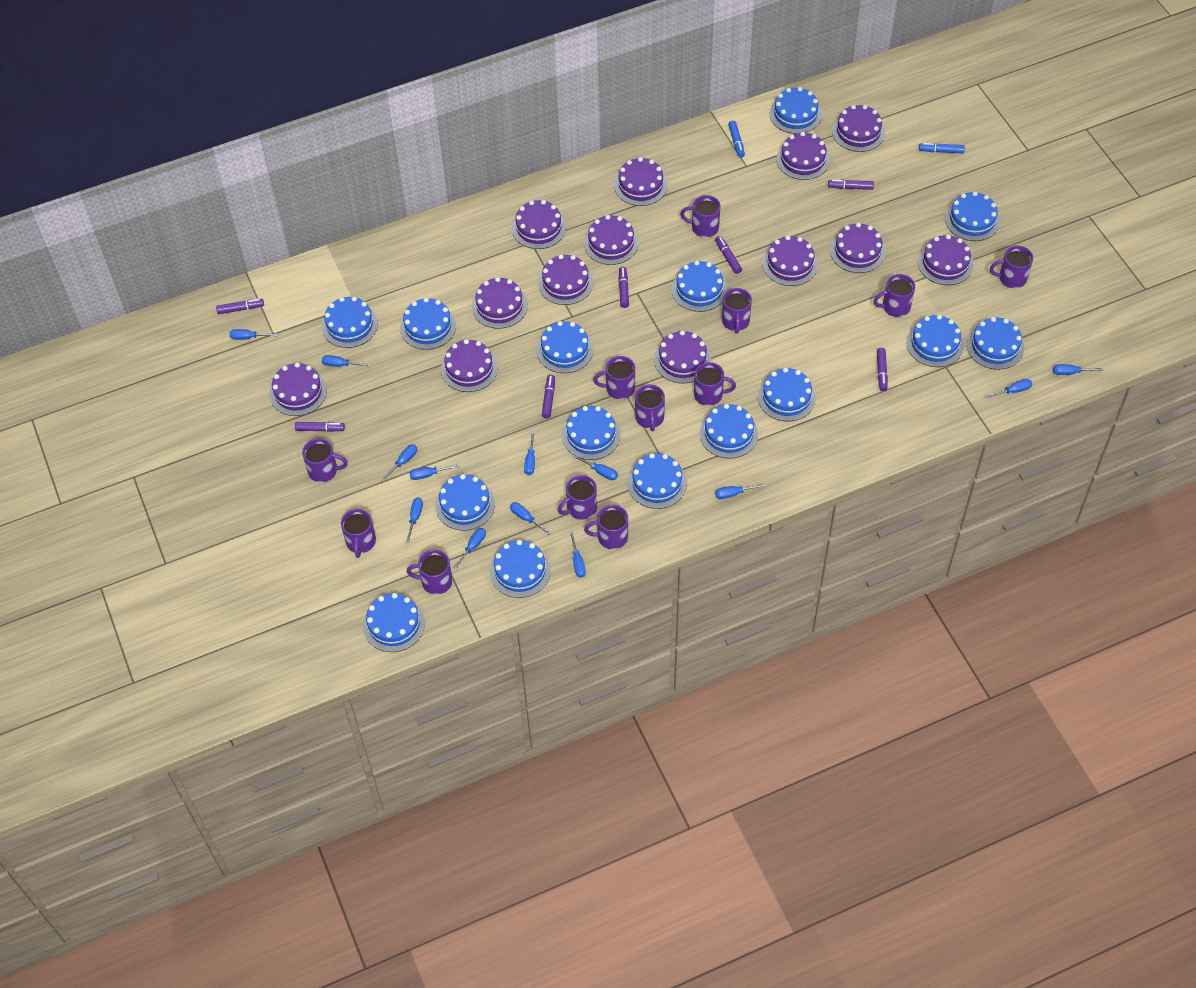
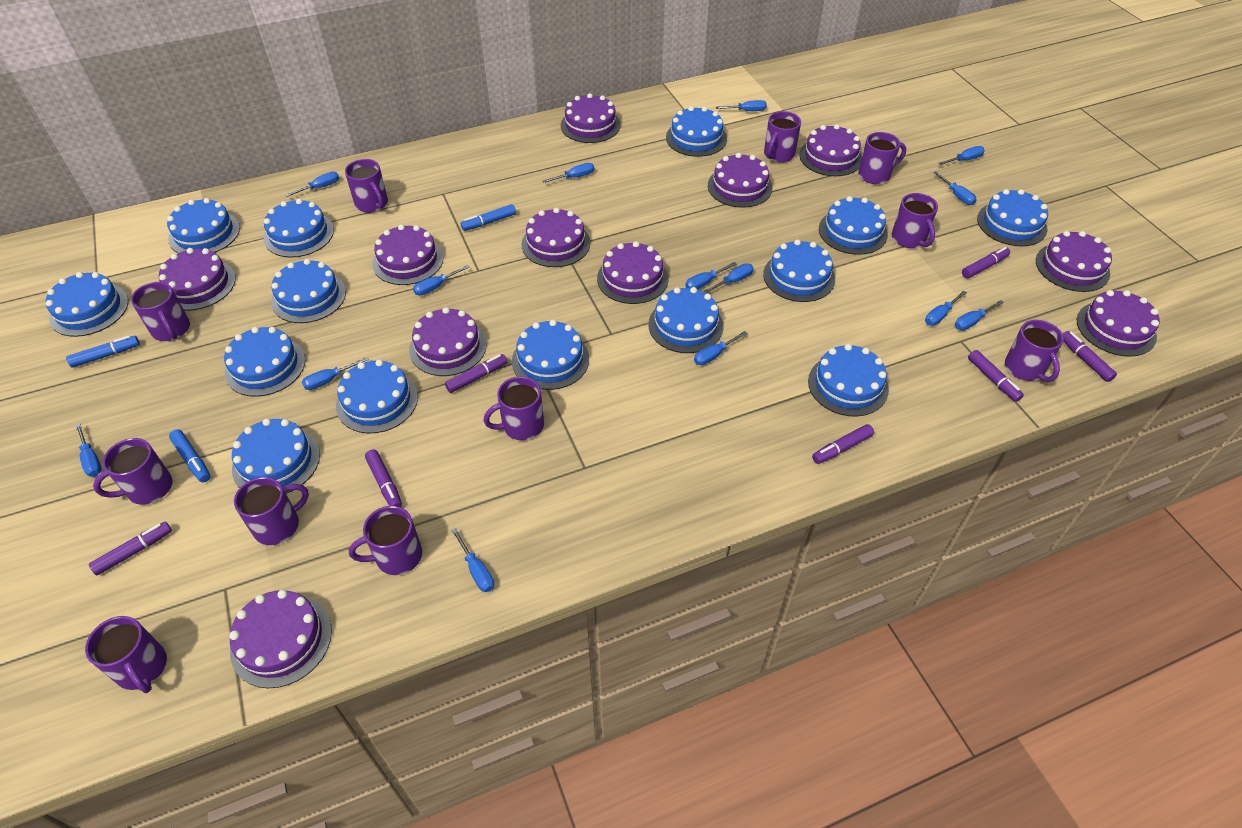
blue cake: [322,296,378,348] [363,593,425,652] [400,298,456,350] [435,474,495,531] [490,540,551,598] [537,321,593,373] [562,406,621,460] [627,453,687,509] [672,261,727,312] [700,404,758,459] [758,367,816,421] [770,87,822,134] [906,315,964,367] [945,191,1000,241] [967,317,1024,370] = 15 -> [46,272,128,337] [167,198,240,253] [224,327,305,397] [232,418,320,494] [264,199,334,257] [271,259,346,323] [336,359,418,433] [512,320,589,390] [649,287,724,353] [666,106,727,157] [763,239,835,302] [808,344,889,416] [819,196,888,255] [977,189,1048,246] = 14
blue marker: [728,121,745,158] [919,143,965,153] = 2 -> [66,336,140,367] [169,429,211,482] [461,204,516,231] = 3
blue screwdriver: [230,329,278,340] [322,355,370,367] [381,444,417,481] [406,498,423,543] [409,464,460,480] [453,528,486,569] [510,502,550,535] [524,431,535,475] [570,532,586,578] [572,455,618,480] [715,483,766,499] [986,379,1032,398] [1053,364,1103,375] = 13 -> [75,424,102,477] [285,172,339,197] [302,357,369,390] [413,265,470,296] [451,528,494,592] [542,163,594,183] [685,262,737,289] [694,331,748,365] [703,263,754,293] [716,100,767,111] [925,290,967,326] [933,171,977,205] [938,146,985,165] [955,300,1004,330] = 14
purple cake: [269,362,327,416] [441,339,498,392] [472,277,528,329] [512,200,566,249] [538,254,593,305] [584,215,639,265] [614,157,668,206] [654,330,711,384] [763,235,818,286] [777,132,830,180] [830,223,886,273] [832,105,885,152] [918,234,973,285] = 13 -> [159,248,236,311] [229,590,332,688] [372,224,443,285] [409,307,487,376] [521,208,591,267] [561,93,621,143] [597,241,669,304] [708,153,772,208] [799,124,862,176] [1036,231,1112,292] [1077,290,1160,357] = 11
purple mug: [302,438,348,482] [341,509,376,558] [407,550,453,595] [558,475,597,520] [584,505,628,549] [593,356,635,399] [635,385,665,431] [680,195,720,237] [694,362,736,406] [722,288,752,333] [873,274,915,317] [990,246,1033,288] = 12 -> [85,616,167,693] [93,438,173,505] [131,282,190,341] [234,477,309,545] [345,159,388,213] [349,506,422,575] [484,376,544,440] [764,111,801,163] [858,132,906,184] [892,193,938,248] [1005,320,1064,382] = 11

